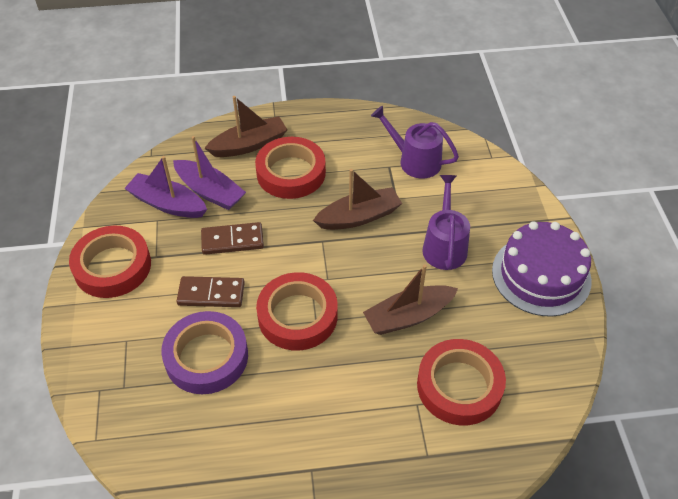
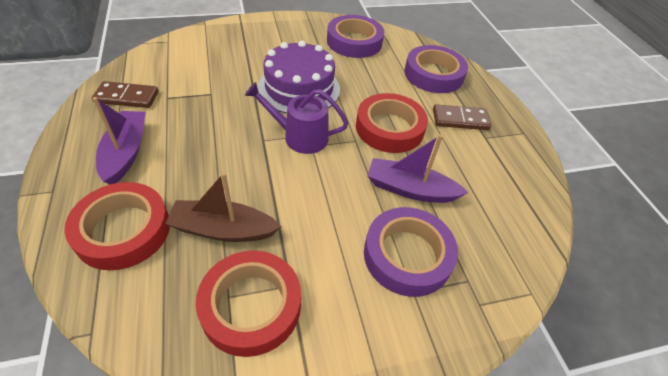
brown boat: [205,96,287,157] [313,169,402,230] [363,264,458,335] = 3 -> [165,172,282,242] = 1
purple tape: [161,311,248,394] = 1 -> [327,15,384,58] [364,207,458,297] [404,45,468,93] = 3
purple watering can: [371,106,459,179] [422,175,470,270] = 2 -> [245,82,348,154] = 1
red tape: [69,226,151,298] [255,137,326,199] [256,272,338,350] [417,339,506,425] = 4 -> [64,182,170,270] [196,250,301,357] [356,93,428,153] = 3

